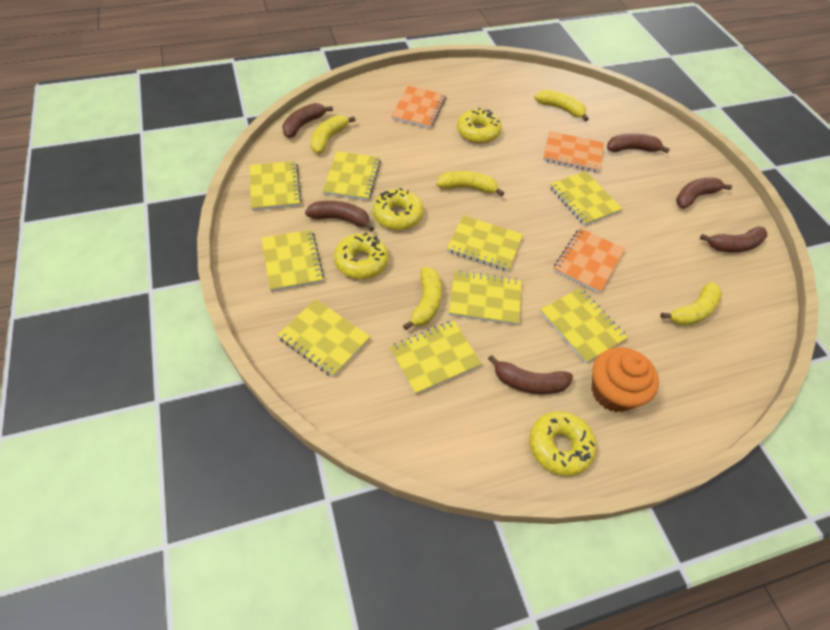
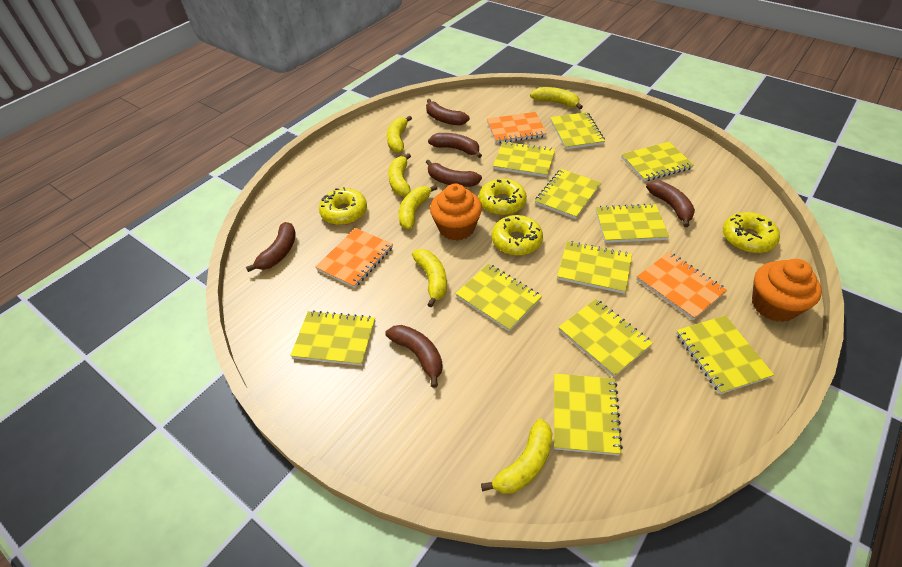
orange cupcake: [592,347,659,412] = 1 -> [430,184,482,241] [752,259,822,322] = 2
yellow banana: [311,115,356,154] [403,267,442,330] [436,171,504,196] [534,90,588,121] [660,282,722,326] = 5 -> [387,116,412,153] [388,153,411,196] [399,185,438,229] [412,249,447,308] [481,419,553,494] [530,87,583,109] = 6
yellow notebook: [249,161,302,211] [261,230,324,292] [277,299,370,377] [323,151,381,201] [390,321,482,395] [447,215,523,271] [449,270,522,325] [540,288,628,364] [550,171,622,226] = 9 -> [290,310,375,366] [455,264,542,332] [493,141,555,177] [535,169,601,219] [550,112,605,149] [554,373,623,456] [557,241,632,294] [558,299,653,377] [595,203,669,243] [621,142,694,181] [676,315,774,394] = 11

